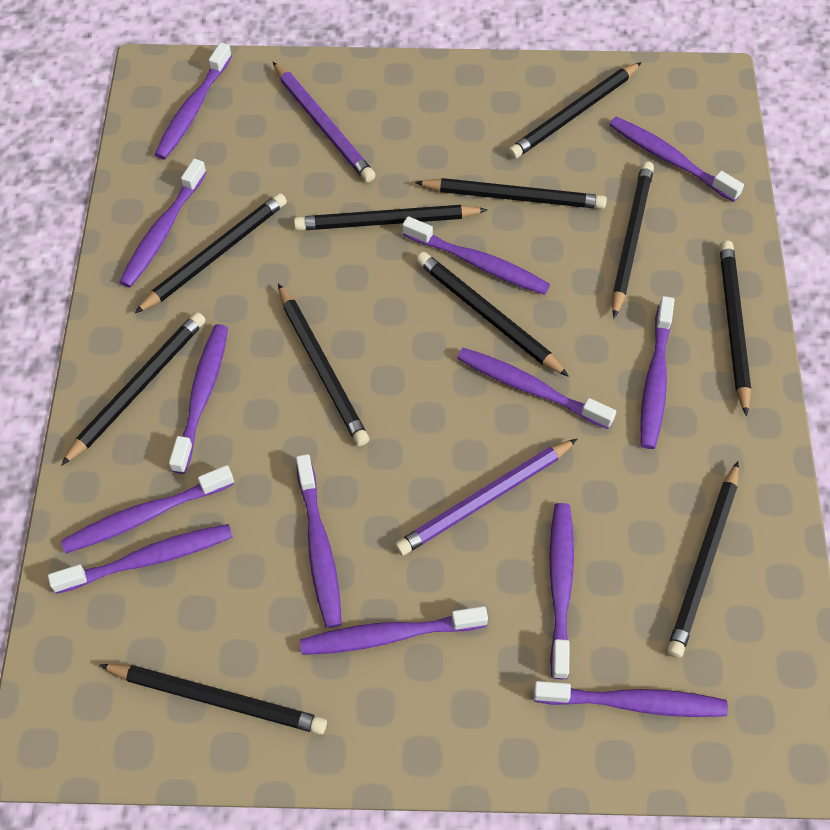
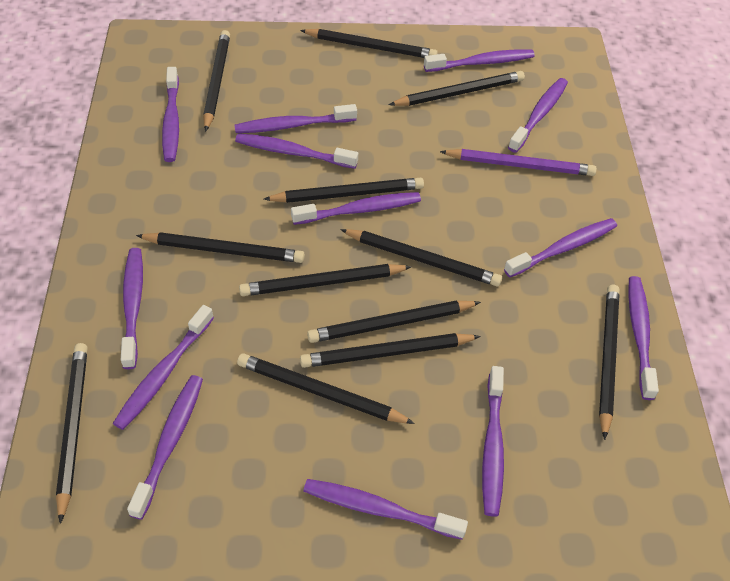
black pencil: [61,312,206,466] [100,664,327,734] [135,193,287,313] [278,283,369,446] [294,205,487,231] [415,178,607,209] [416,252,569,377] [508,62,642,159] [612,161,654,318] [667,461,739,658] [720,240,751,416] = 11 -> [56,343,88,524] [136,232,305,263] [203,30,230,132] [237,353,415,424] [239,264,411,296] [264,178,424,203] [300,29,438,58] [300,333,481,368] [307,301,481,343] [340,229,502,286] [388,71,525,106] [599,285,619,440] = 12
purple pencil: [273,62,376,182] [395,439,577,556] = 2 -> [440,149,597,176] = 1

